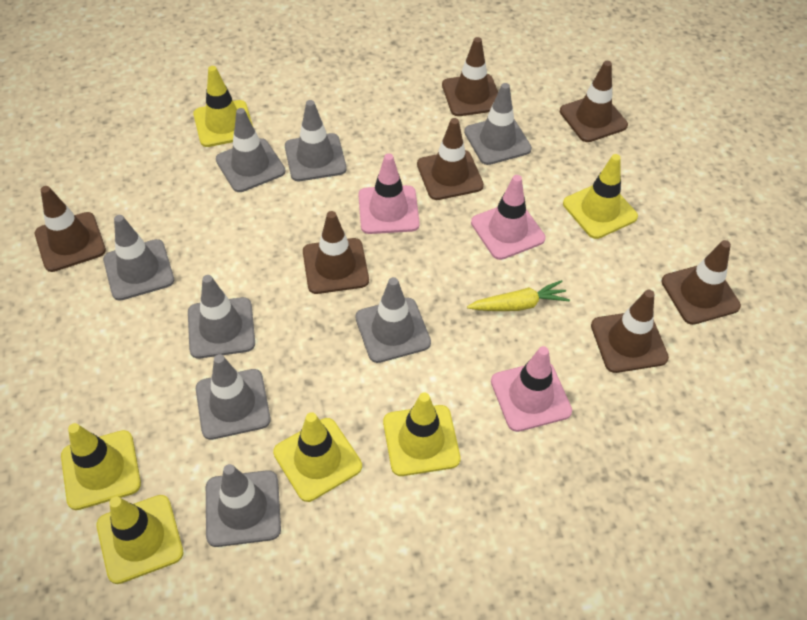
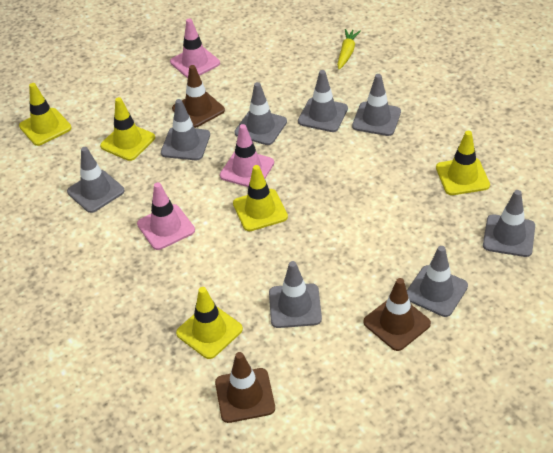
brown traffic cone: [35,186,106,272] [303,211,369,294] [417,118,484,200] [442,37,498,116] [560,61,628,142] [591,290,669,373] [661,240,741,325] = 7 -> [172,65,225,128] [215,352,275,423] [363,278,431,351] = 3
yellow traffic cone: [61,423,141,510] [97,495,183,584] [193,66,253,147] [273,412,362,502] [383,392,461,476] [563,154,638,239] = 6 -> [19,83,72,146] [100,97,155,161] [176,287,243,359] [233,165,288,231] [436,131,490,195] = 5

